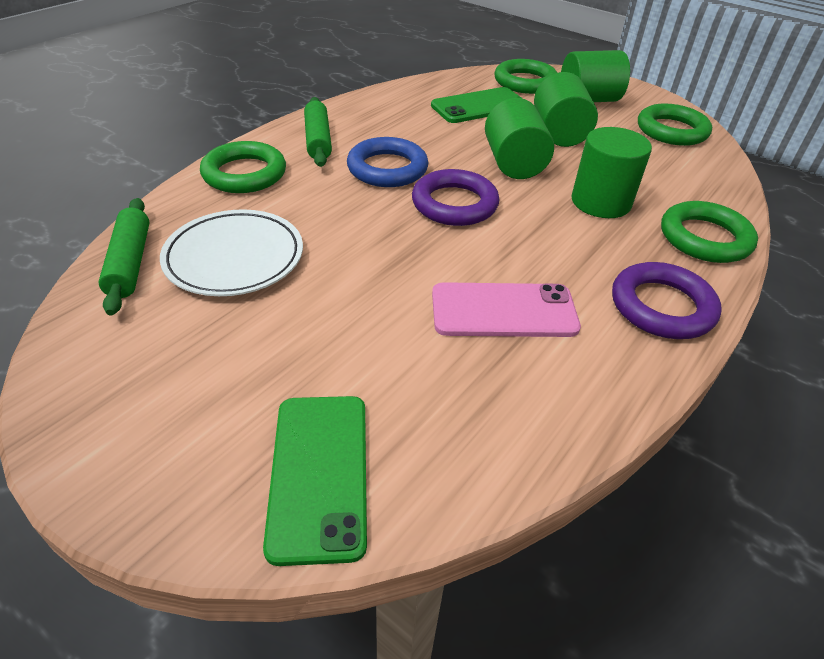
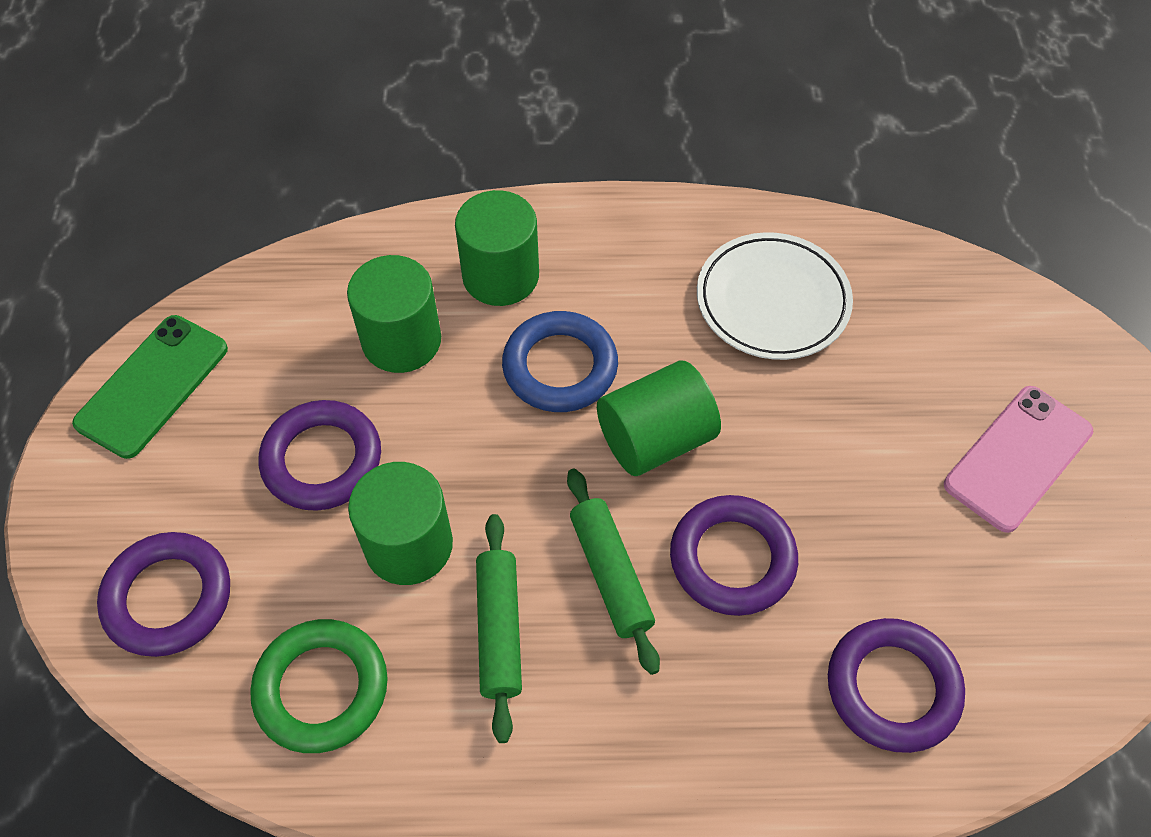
green phone: [263,396,367,566] [431,87,523,123] = 2 -> [72,315,228,459] = 1
green ring: [200,141,286,193] [495,59,557,94] [638,103,712,146] [661,201,758,263] = 4 -> [250,619,388,753] = 1
purple ring: [412,169,499,226] [612,262,722,339] = 2 -> [97,532,230,657] [259,400,381,511] [670,495,798,616] [828,618,965,753] = 4

